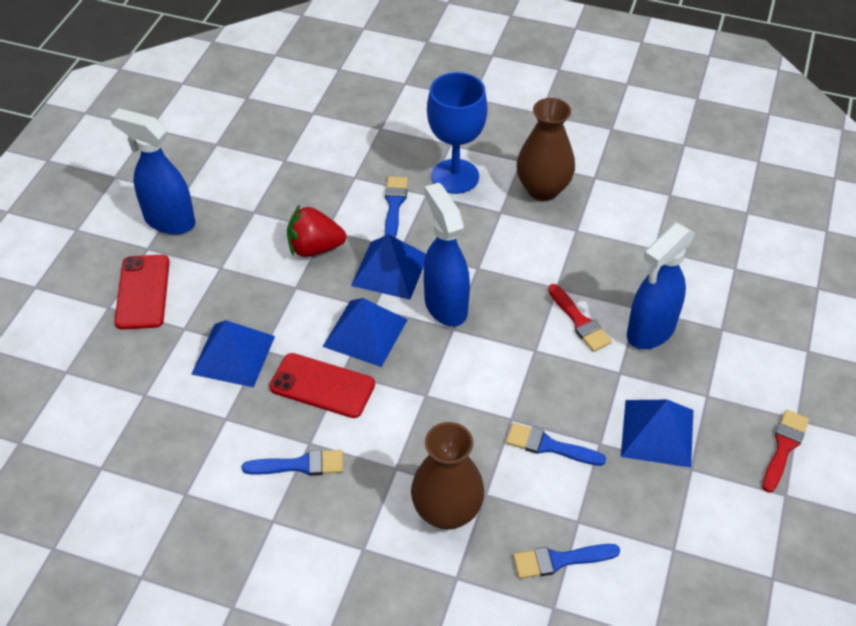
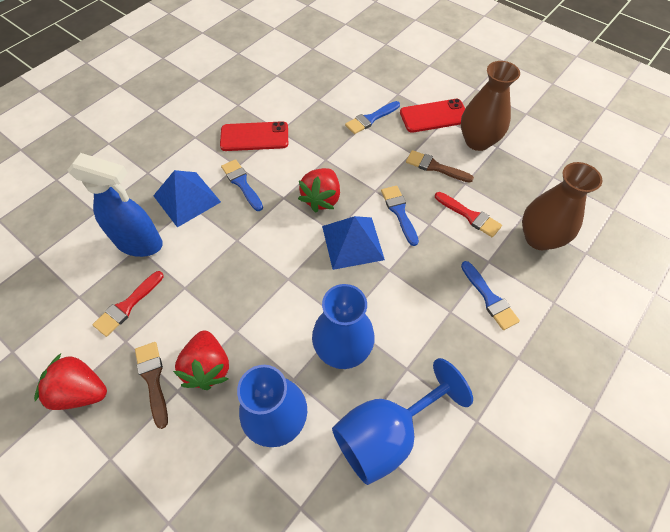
blue pyramid: [191,320,275,387] [323,298,407,367] [351,234,426,300] [621,400,693,468] = 4 -> [153,170,221,227] [322,216,385,270] = 2
blue spray bottle: [110,108,195,235] [424,183,470,327] [627,223,695,349] = 3 -> [68,153,163,257] = 1
blue vase: none = 0 -> [237,365,307,447] [312,284,375,369] = 2
brown brush: none = 0 -> [135,342,168,429] [406,150,474,183] = 2
red strawberry: [287,205,346,257] = 1 -> [34,354,107,410] [173,331,229,390] [298,168,340,213] = 3

